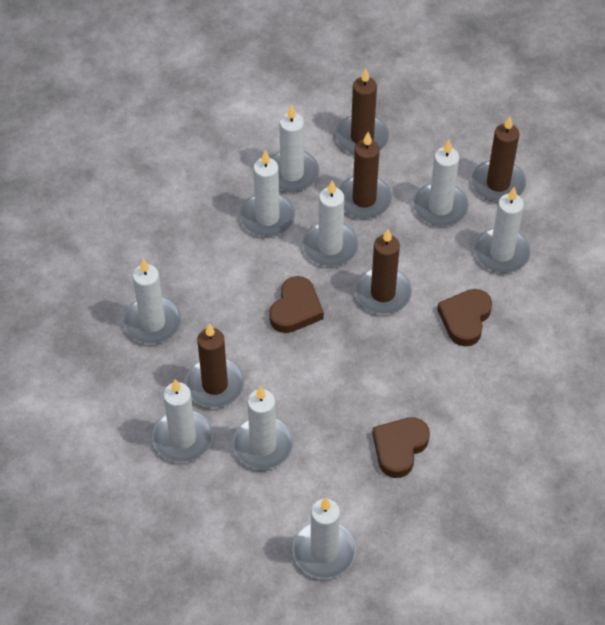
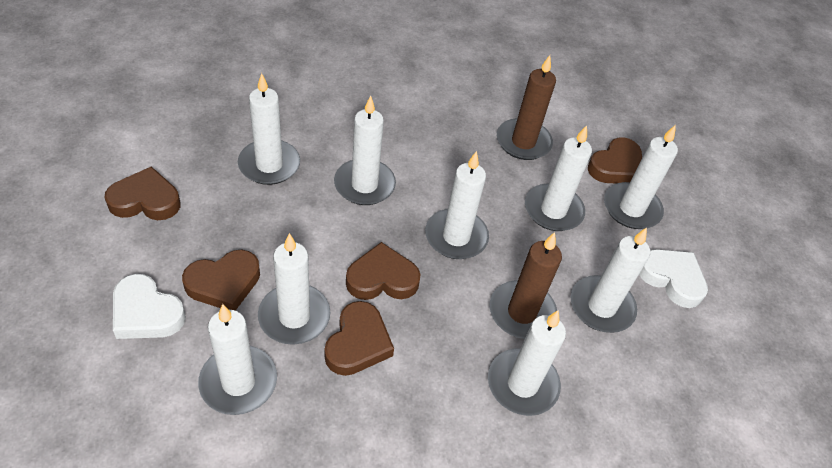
brown candle: [185,323,245,408] [336,69,389,154] [339,132,392,219] [355,229,412,314] [472,116,526,203] = 5 -> [489,232,562,339] [497,55,556,160] = 2
brown heart: [269,276,324,333] [372,417,430,478] [437,289,492,347] = 3 -> [104,166,180,220] [182,250,260,311] [324,301,394,376] [346,242,421,300] [588,137,642,184] = 5
white heart: none = 0 -> [113,274,186,339] [639,249,708,308] = 2

